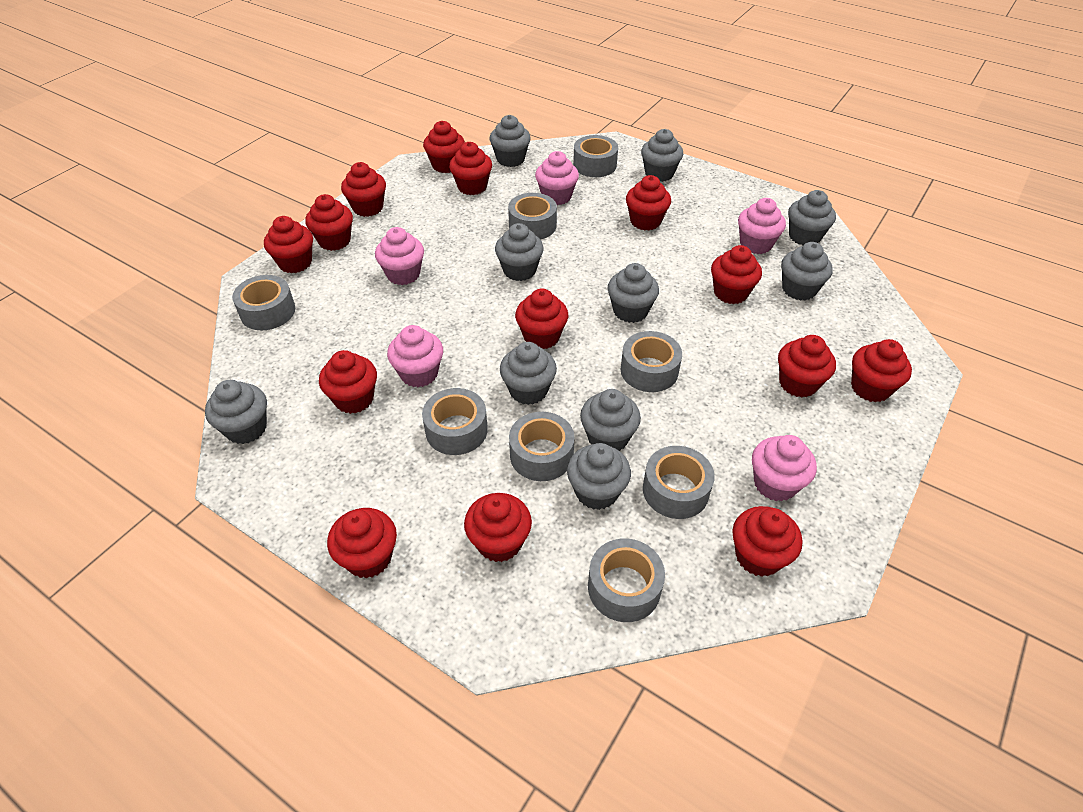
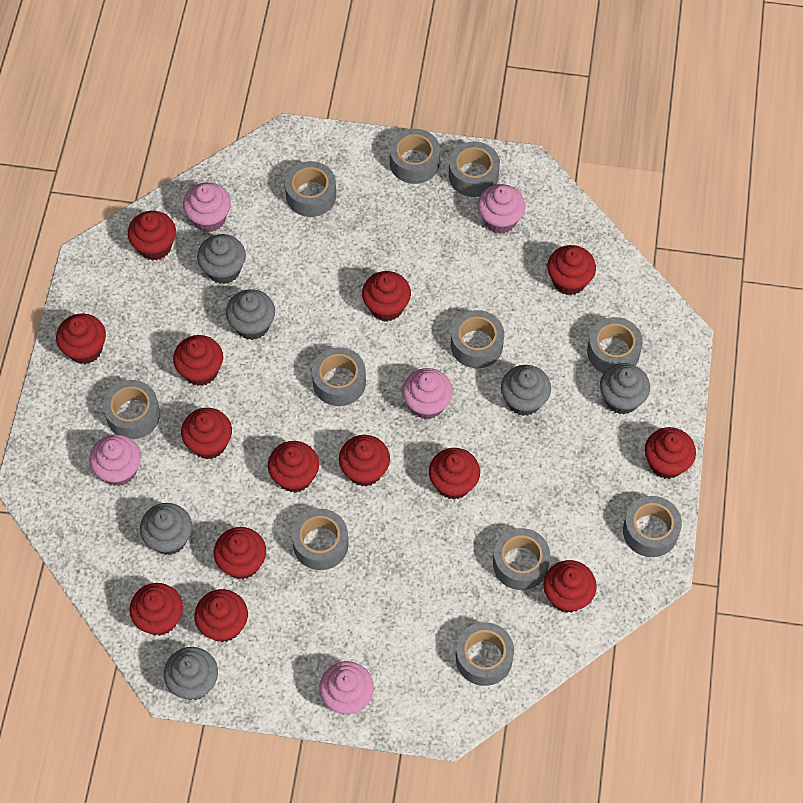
grey cupcake: [205,380,267,444] [490,115,531,167] [495,223,544,281] [500,342,557,405] [567,443,631,510] [580,389,641,451] [608,263,659,323] [641,129,683,182] [781,242,833,300] [788,190,836,245] = 10 -> [140,503,192,555] [164,647,218,700] [197,234,246,284] [226,289,275,340] [501,365,551,416] [600,363,650,414] = 6
grey tape: [232,275,295,330] [422,388,488,455] [508,193,557,240] [509,412,575,481] [573,135,618,177] [588,538,665,622] [620,331,682,392] [643,446,715,519] = 8 -> [103,380,160,439] [285,161,336,217] [292,509,349,570] [312,347,366,406] [390,129,440,184] [449,142,500,197] [451,310,504,368] [456,622,514,686] [493,528,550,590] [587,317,643,373] [623,496,682,557] = 11

